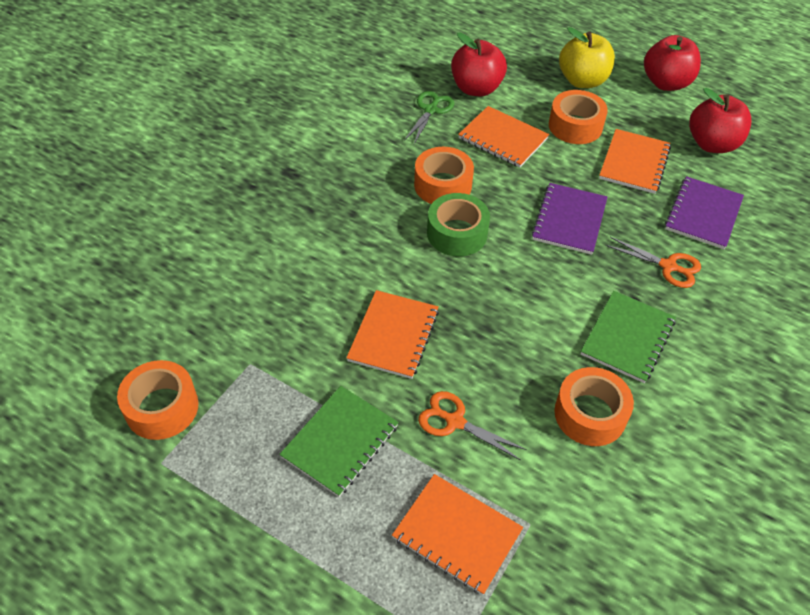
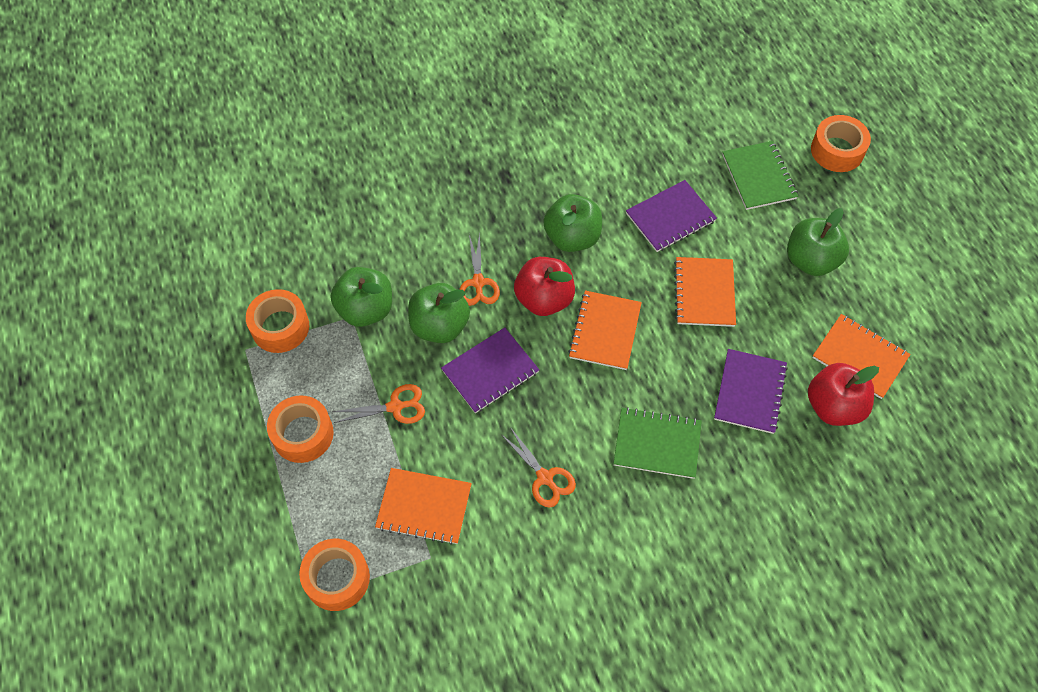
green apple: none = 0 -> [330,267,392,327] [408,283,470,343] [543,194,602,252] [787,208,849,276] = 4
green scissors: [404,91,454,144] = 1 -> none = 0
green tape: [427,193,490,257] = 1 -> none = 0
orange scissors: [418,391,527,460] [605,237,701,288] = 2 -> [333,384,425,424] [459,232,500,306] [501,427,576,507] = 3
purple notebook: [531,183,608,255] [665,176,744,249] = 2 -> [441,327,539,413] [626,180,717,252] [714,349,788,434] = 3
red apple: [451,32,507,96] [644,35,701,91] [689,88,751,153] = 3 -> [514,257,575,316] [808,363,879,426] = 2
yellow apple: [559,27,615,88] = 1 -> none = 0

